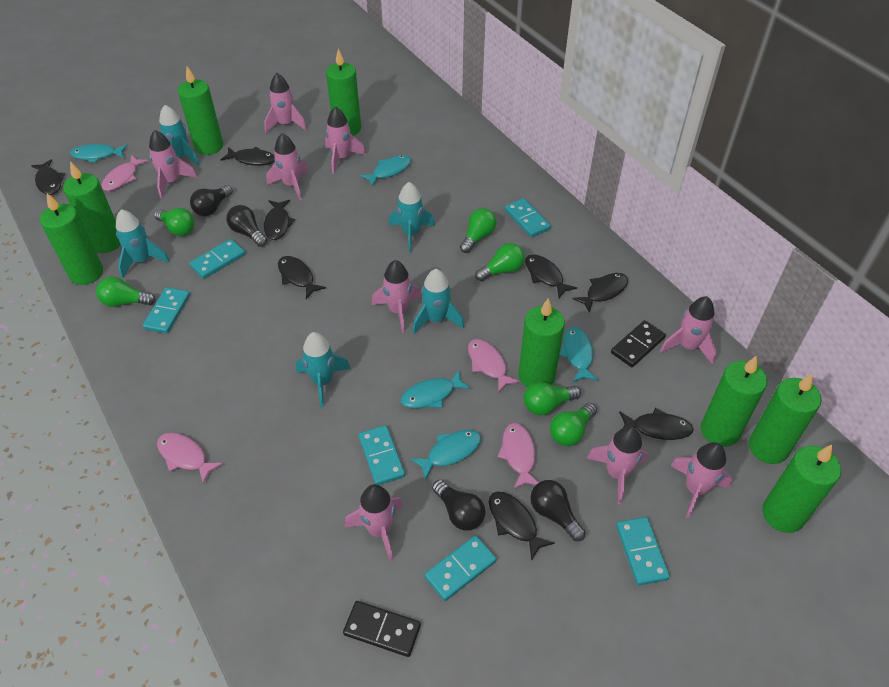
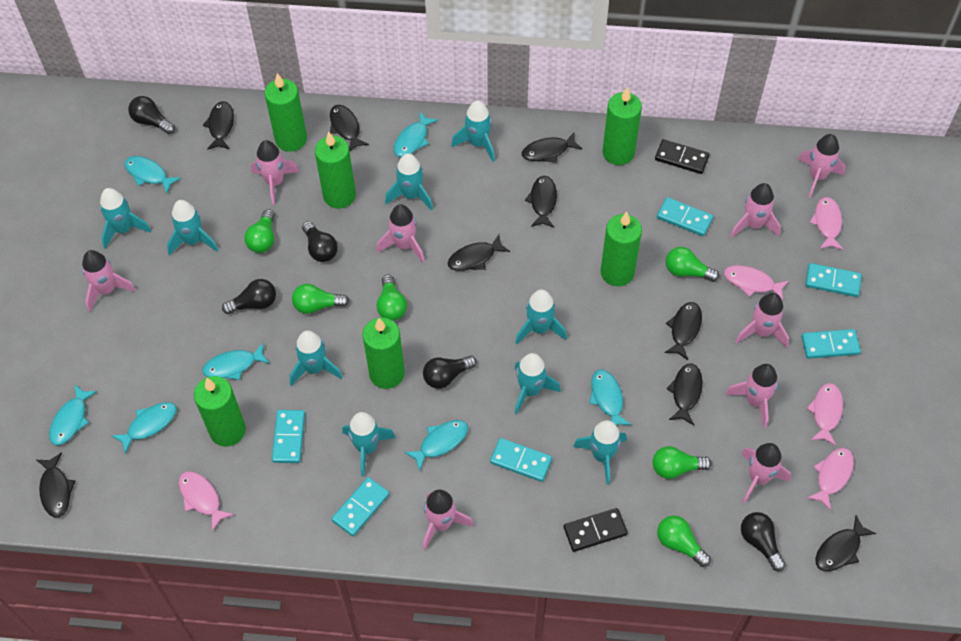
black fish: [31,159,65,195] [221,147,275,166] [264,200,295,240] [278,256,326,299] [489,491,554,561] [525,254,577,298] [573,273,628,313] [619,408,694,440] = 8 -> [37,452,75,517] [203,101,234,150] [330,105,369,151] [448,235,510,271] [522,133,582,163] [525,176,557,228] [664,302,702,360] [666,364,703,425] [815,515,876,571] = 9
black light bulb: [190,185,233,216] [227,205,267,247] [432,480,485,531] [530,480,586,541] = 4 -> [128,96,175,134] [222,279,276,314] [302,221,338,262] [423,355,477,389] [741,512,786,571] = 5
green candle: [40,193,103,285] [63,161,121,253] [178,66,223,155] [326,49,361,136] [518,299,565,388] [701,355,767,447] [749,373,822,464] [762,445,841,533] = 8 -> [194,376,246,447] [265,73,307,152] [315,132,356,209] [363,318,405,389] [601,212,642,286] [603,87,642,165] = 6
pink fish: [102,155,148,191] [157,433,223,484] [468,339,520,393] [498,423,539,489] = 4 -> [179,471,234,531] [724,265,789,301] [806,383,843,446] [807,448,854,511] [810,197,843,250] = 5
turquoise fish: [70,144,128,163] [360,155,411,187] [401,370,471,408] [410,430,481,480] [559,327,599,382] = 5 -> [49,384,97,445] [111,402,177,454] [124,156,181,194] [202,343,270,380] [394,111,438,157] [404,420,468,471] [589,369,632,425] = 7
turquoise rocket: [116,209,170,278] [159,105,200,166] [296,332,351,408] [389,182,435,253] [413,269,464,334] = 5 -> [100,188,151,249] [167,200,218,256] [290,330,343,386] [342,412,396,477] [385,153,433,211] [451,101,495,162] [515,289,567,344] [515,353,561,415] [573,420,627,485] = 9

